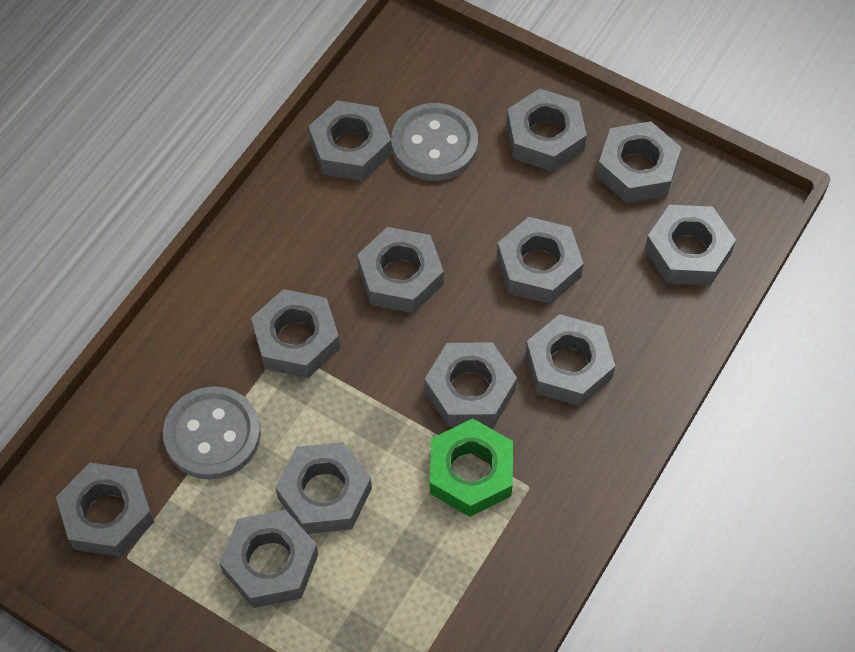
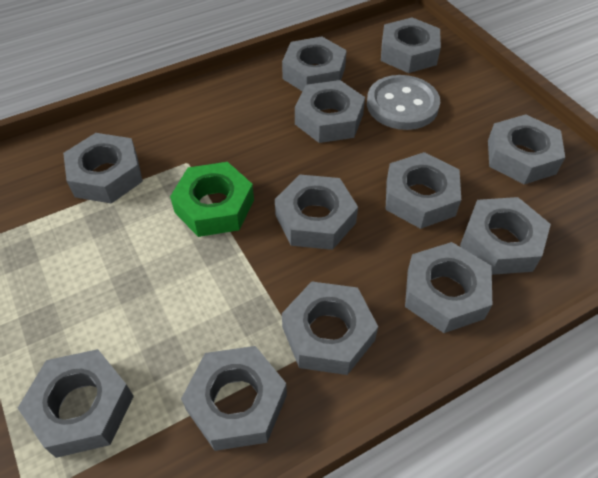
grey button: [163,386,261,480] [391,103,478,181] = 2 -> [367,75,440,130] = 1

